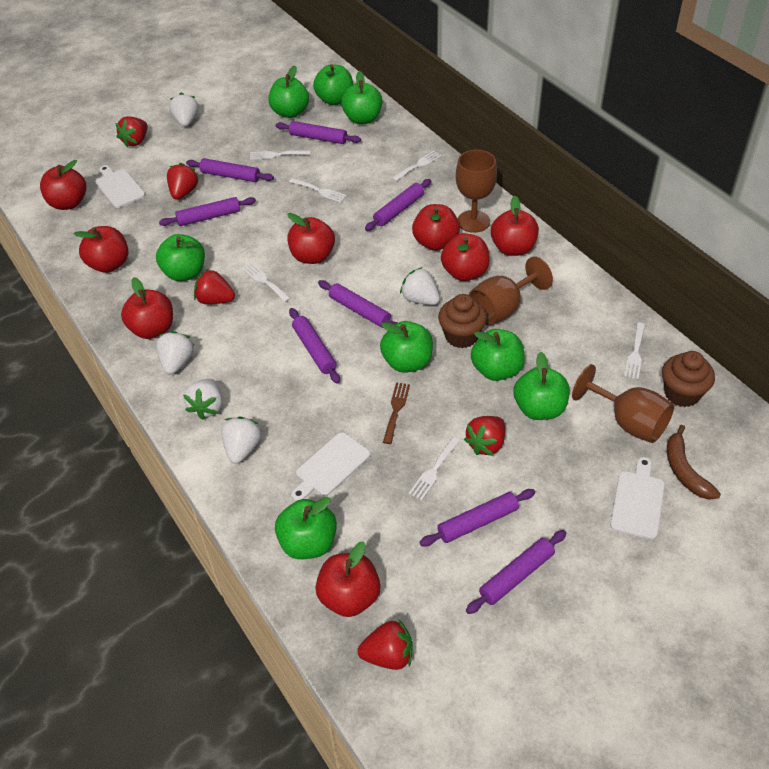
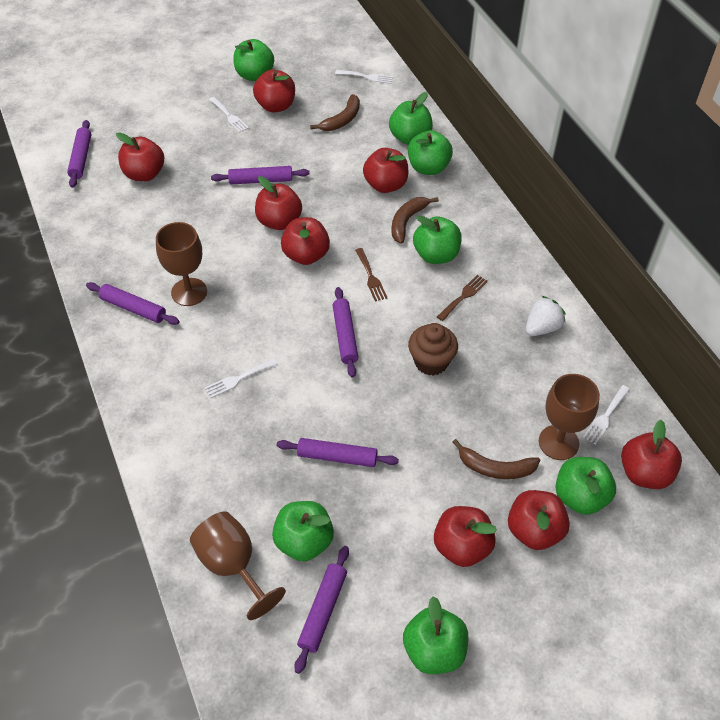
brown banana: [667,425,721,500] = 1 -> [310,94,360,131] [391,197,439,244] [453,439,540,479] = 3
brown cupcake: [438,294,487,348] [662,351,715,407] = 2 -> [408,323,458,376] = 1
brown fork: [383,382,410,444] = 1 -> [355,248,388,301] [437,275,488,321] = 2
green apple: [156,234,205,281] [268,66,309,118] [275,497,337,559] [313,64,353,105] [341,71,382,124] [380,321,433,373] [471,329,525,381] [514,352,570,420] = 8 -> [233,39,274,81] [272,501,334,561] [389,92,433,145] [403,596,468,674] [408,130,453,175] [413,216,462,264] [556,457,616,515] = 7
purple rolling pin: [159,197,256,226] [186,158,274,182] [276,121,361,144] [289,308,340,384] [318,280,398,328] [365,179,431,231] [419,489,535,547] [466,530,567,614] = 8 -> [67,120,91,188] [86,282,179,325] [211,166,310,184] [277,438,399,467] [294,546,349,674] [332,287,358,378] = 6
red strawberry: [116,116,148,147] [167,163,199,200] [194,269,235,304] [357,619,413,670] [464,416,505,456] = 5 -> none = 0
white cutting board: [95,165,145,208] [291,432,371,501] [610,457,665,539] = 3 -> none = 0
white fork: [242,263,291,302] [250,150,310,160] [289,178,347,203] [392,151,442,181] [409,437,460,500] [624,323,645,379] = 6 -> [205,358,277,398] [209,97,249,133] [335,70,393,84] [583,385,630,444] = 4
white strawberry: [156,331,194,375] [169,93,198,127] [183,379,223,420] [221,417,261,464] [400,267,440,305] = 5 -> [526,296,566,336] = 1

